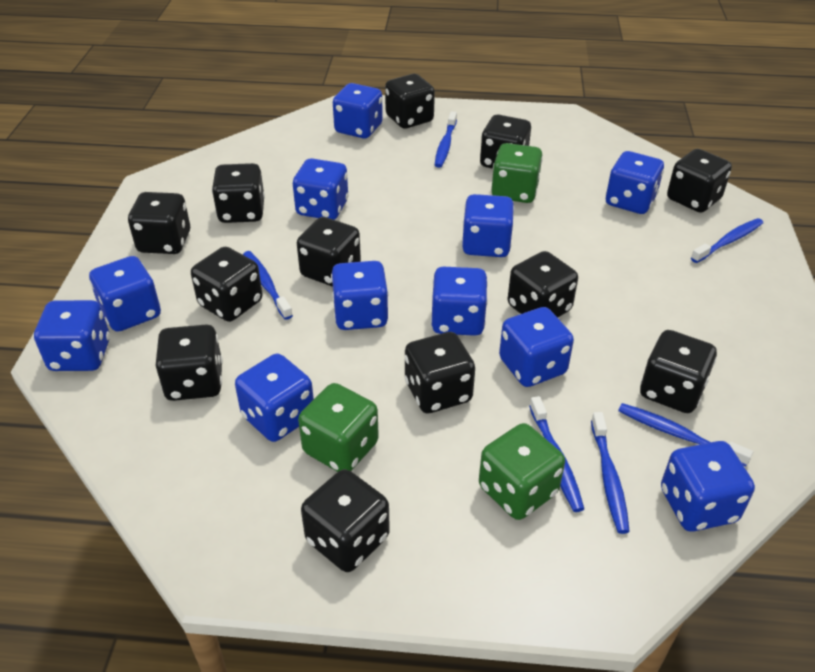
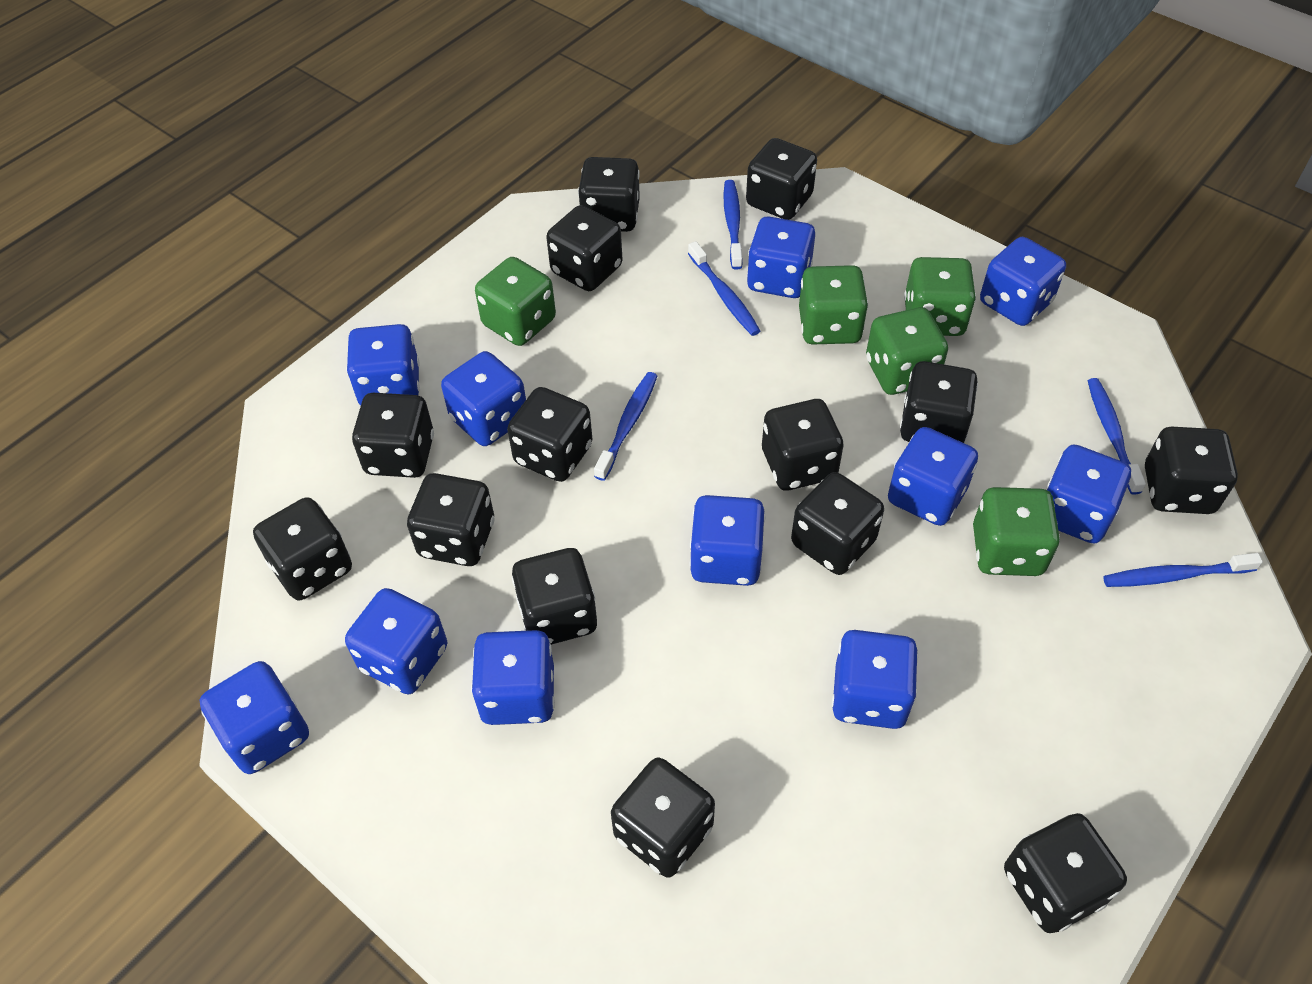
black dice: [128,192,190,254] [155,325,223,401] [191,247,263,322] [212,163,265,223] [297,217,361,287] [301,469,390,572] [385,74,435,129] [405,332,475,413] [480,114,531,169] [508,251,578,318] [640,330,717,413] [667,149,732,213] = 12 -> [253,497,352,600] [352,393,434,478] [407,473,494,566] [507,387,593,482] [512,548,597,645] [546,205,622,291] [578,157,640,232] [611,757,715,878] [746,138,817,220] [762,399,844,490] [791,472,884,575] [900,361,978,443] [1004,813,1127,933] [1145,426,1238,514] = 14
blue toothbrush: [243,251,293,320] [435,111,457,168] [529,396,584,512] [591,412,630,534] [618,403,753,466] [691,218,763,263] = 6 -> [594,372,657,481] [688,241,760,336] [723,180,743,270] [1088,378,1146,495] [1103,553,1263,587] = 5
green dice: [298,383,379,472] [479,423,565,520] [491,143,543,203] = 3 -> [475,257,556,346] [799,265,868,345] [866,307,948,395] [904,257,976,336] [973,487,1060,576] = 5

